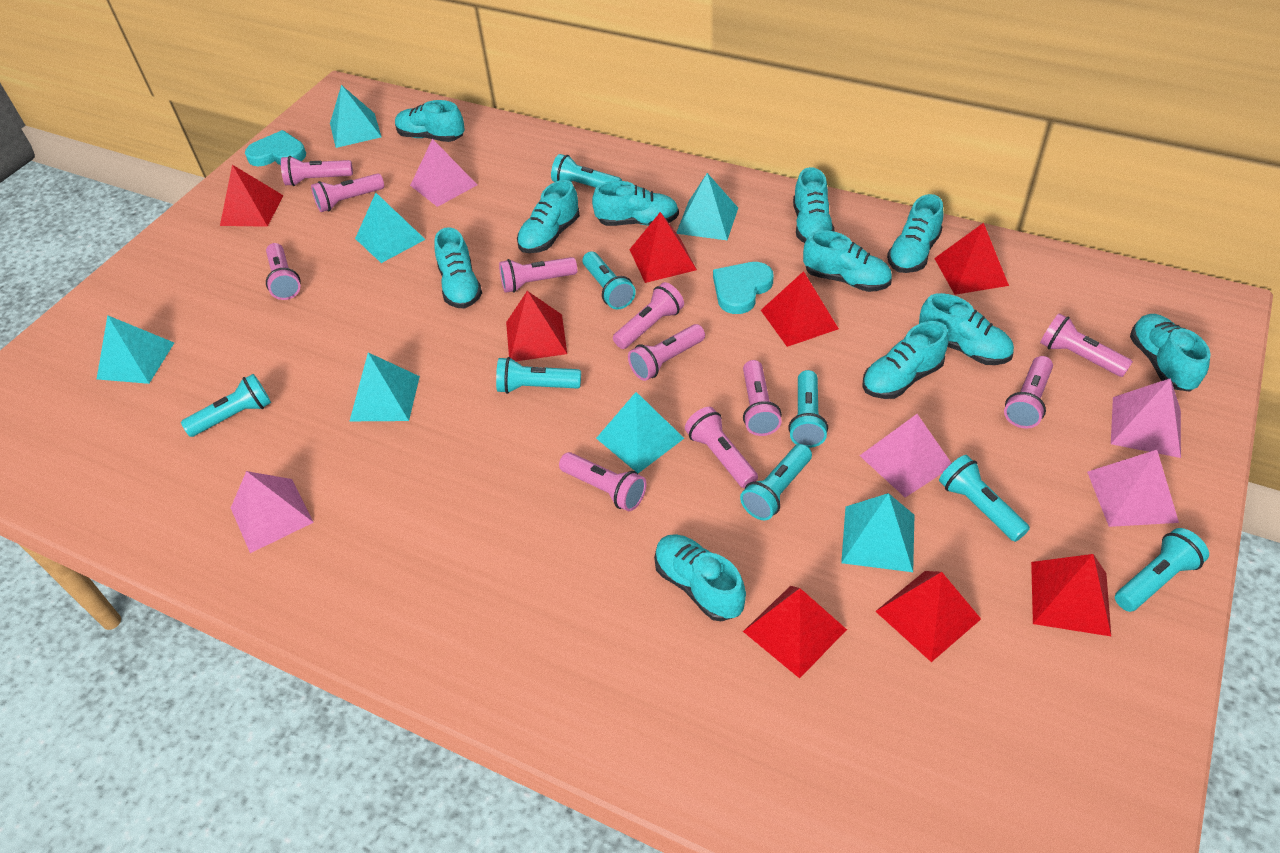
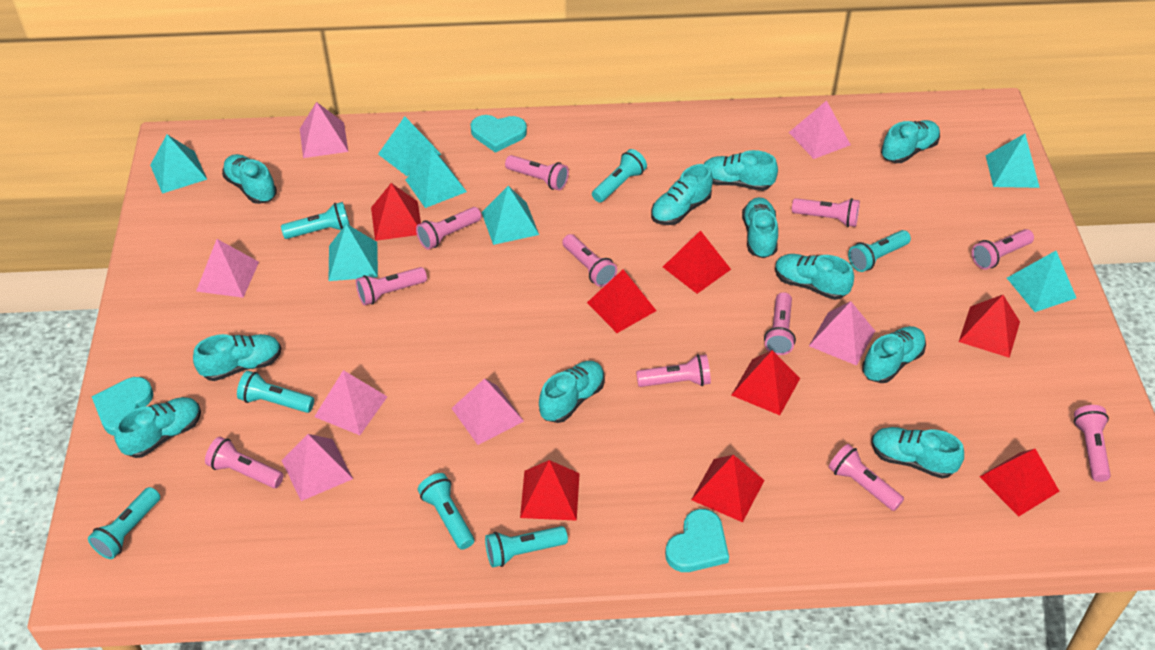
pink pyramid: [231,471,314,553] [410,139,477,207] [860,414,951,498] [1087,450,1179,527] [1111,378,1181,458] = 5 -> [196,239,259,298] [281,434,353,501] [300,102,348,158] [314,370,387,435] [451,378,524,445] [789,100,851,159] [809,301,875,366] = 7
turquoise flashlight: [181,374,271,437] [496,357,581,394] [551,154,622,188] [582,252,636,309] [740,444,812,520] [788,370,828,448] [939,455,1030,542] [1115,528,1209,612] = 8 -> [88,487,160,559] [237,371,314,413] [281,202,350,239] [418,473,474,550] [485,526,568,568] [592,149,647,203] [848,230,911,272] = 7
turquoise heart: [245,130,306,166] [713,262,774,314] = 2 -> [92,377,153,436] [471,115,527,153] [665,509,729,572] = 3

